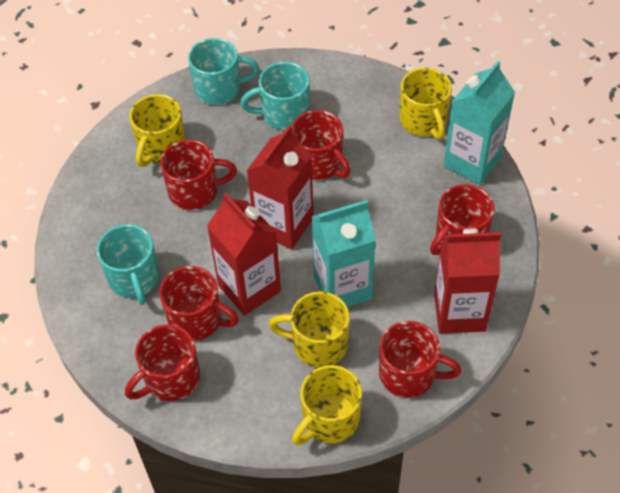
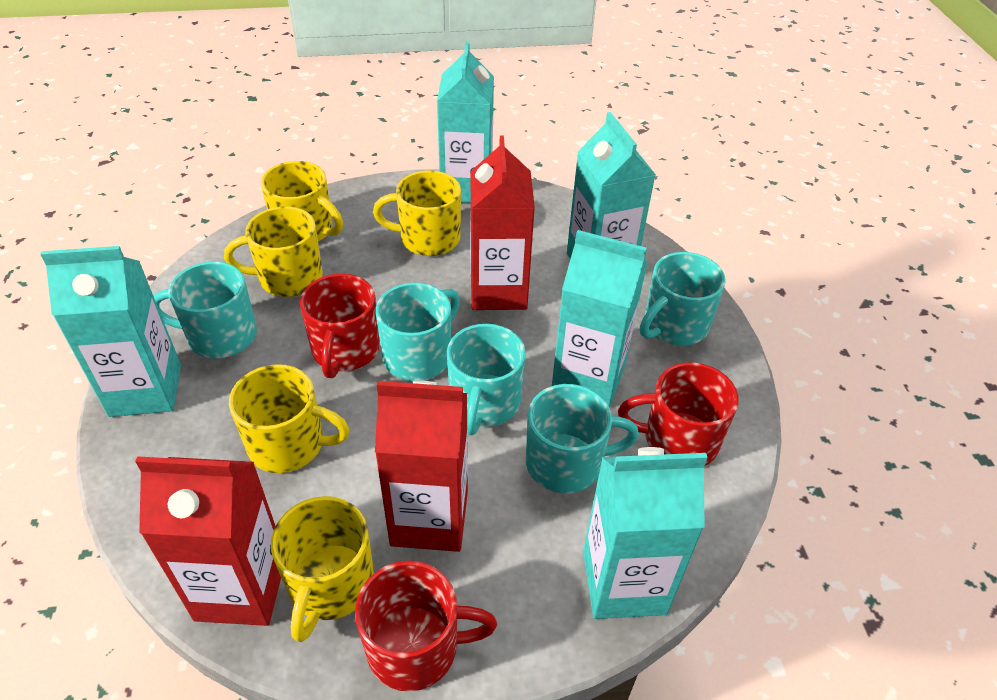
red mug: [125,324,200,401] [159,266,239,341] [160,140,237,210] [292,110,351,180] [379,321,462,398] [430,184,495,255] = 6 -> [300,274,380,378] [355,560,497,692] [618,362,739,465] = 3
turquoise carton: [311,200,376,307] [444,61,515,185] = 2 -> [40,246,181,417] [437,41,494,203] [552,230,647,407] [567,112,656,259] [583,447,708,619] = 5
turquoise mug: [97,224,159,305] [188,38,259,105] [241,62,310,130] = 3 -> [154,262,257,358] [376,283,460,381] [447,324,526,435] [526,384,639,493] [640,252,726,346] = 5
yellow mug: [129,94,186,167] [269,292,350,367] [292,365,362,446] [399,68,452,140] = 4 -> [224,207,323,297] [229,364,350,473] [261,161,343,242] [271,496,374,642] [373,170,461,256] = 5

